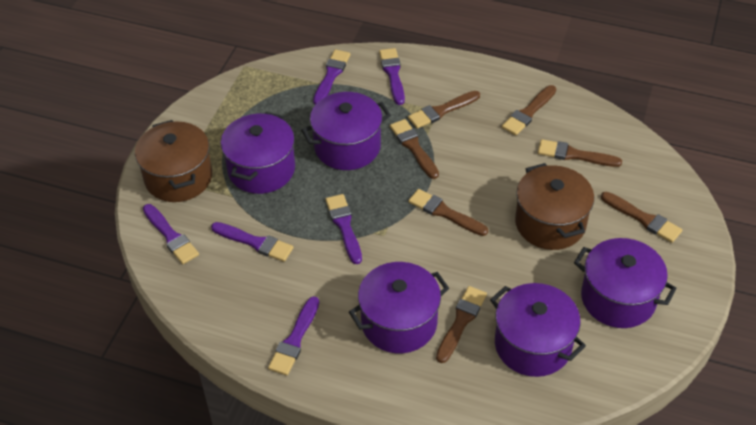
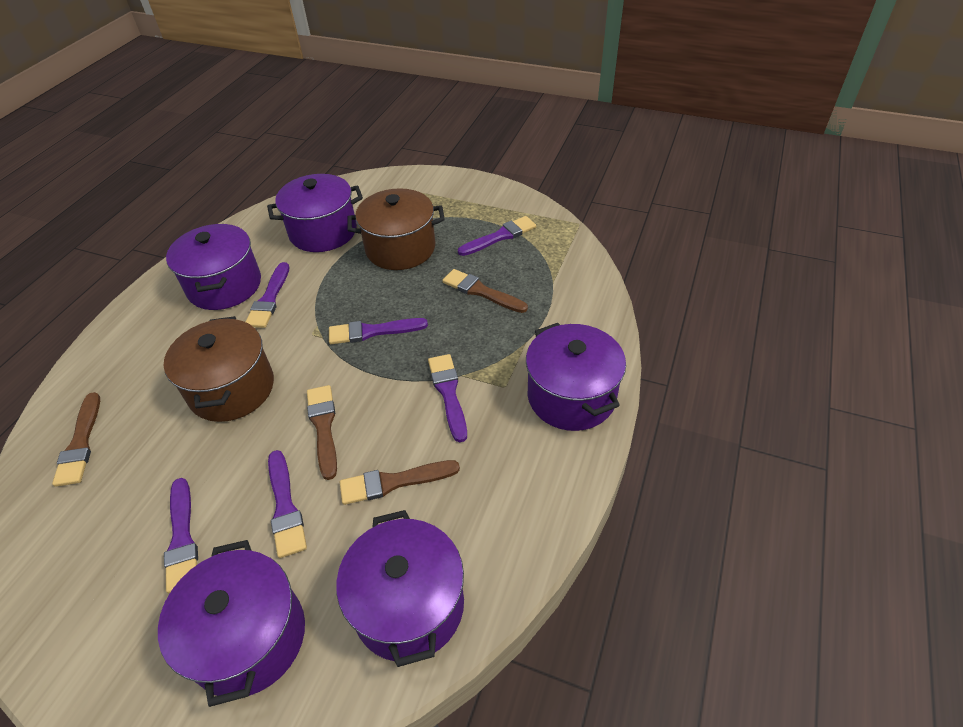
brown brush: [390,119,439,179] [408,91,480,129] [408,189,488,236] [436,286,487,363] [502,85,556,135] [538,139,622,167] [601,192,682,243] = 7 -> [52,392,100,487] [307,385,337,480] [340,460,460,505] [442,269,528,313] = 4

